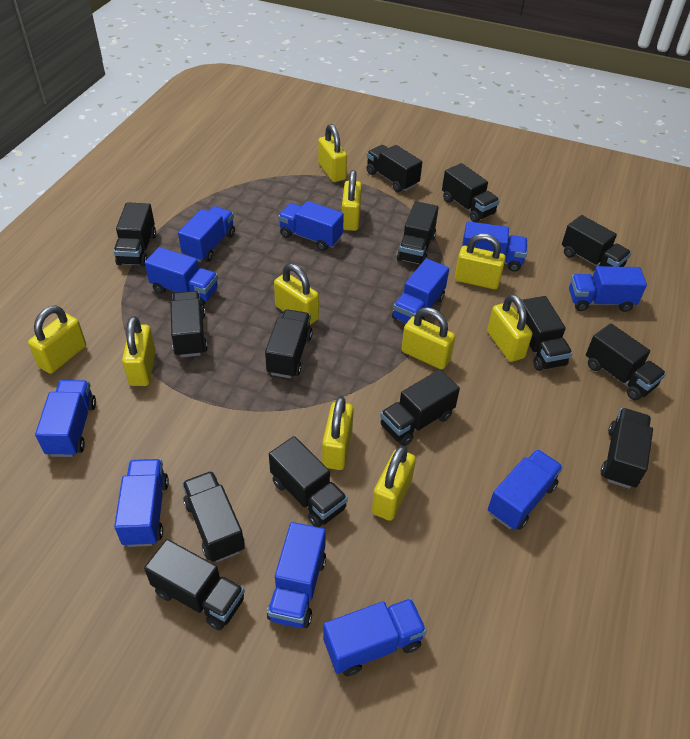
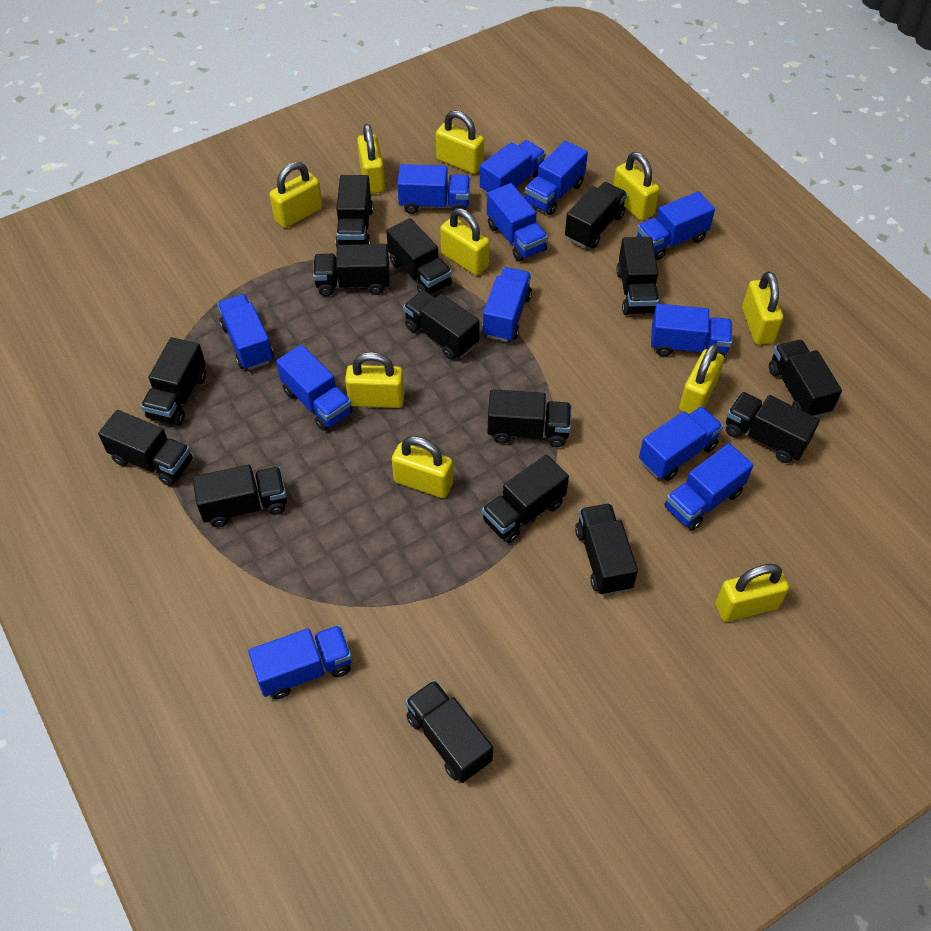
black truck: [114,202,156,267] [144,539,245,631] [170,291,208,357] [182,471,245,562] [265,309,313,378] [269,436,348,528] [366,145,422,192] [380,370,460,446] [397,201,439,265] [442,163,500,223] [517,296,573,371] [562,215,631,267] [586,323,666,400] [601,408,653,489] = 14 -> [98,410,192,486] [141,337,206,426] [193,465,287,527] [313,244,389,296] [335,175,373,248] [386,218,452,294] [403,290,480,360] [405,680,493,783] [482,455,569,543] [488,389,571,447] [565,182,627,249] [575,503,638,595] [616,237,659,315] [726,392,820,463] [769,340,842,417] = 15
blue truck: [35,380,96,457] [114,459,169,547] [145,247,218,305] [178,206,235,262] [267,522,326,628] [278,201,344,251] [323,598,427,676] [392,258,449,323] [462,221,528,272] [488,449,563,530] [569,266,647,312] = 11 -> [217,294,274,370] [248,625,352,699] [276,345,353,431] [397,164,470,214] [480,140,546,194] [482,267,532,342] [487,183,548,262] [525,141,588,215] [637,191,715,260] [639,406,723,481] [651,304,732,357] [665,443,753,531] = 12

